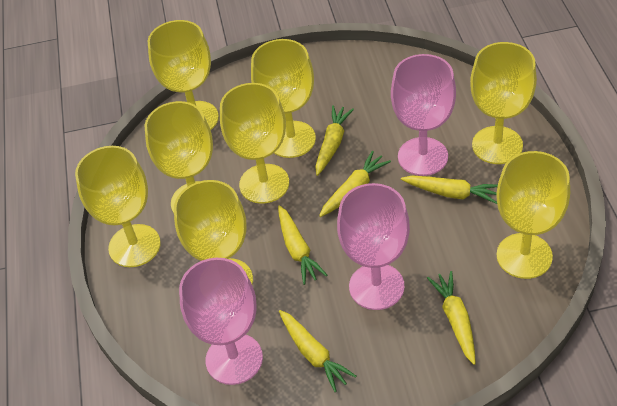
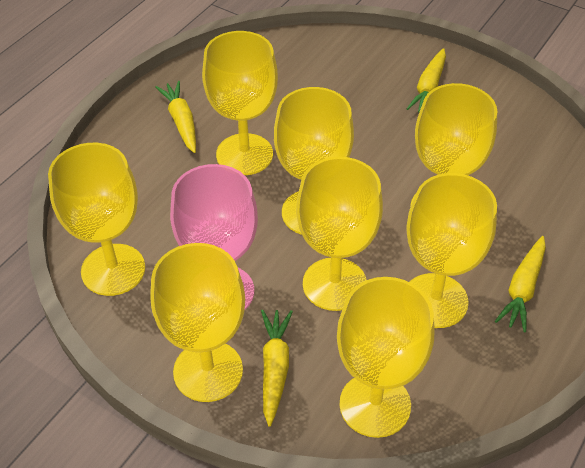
pink goblet: [179,258,263,385] [337,183,410,310] [391,54,456,176] = 3 -> [170,164,258,311] = 1
yellow carrot: [278,205,327,285] [279,310,356,392] [315,105,354,176] [319,151,391,217] [401,176,498,204] [427,271,476,365] = 6 -> [155,81,196,153] [261,310,293,427] [407,48,446,112] [495,236,546,333] = 4

